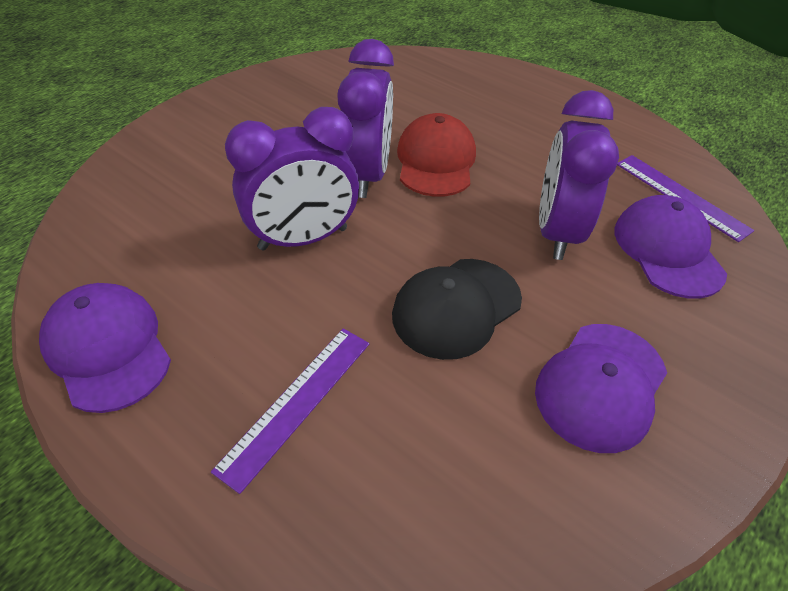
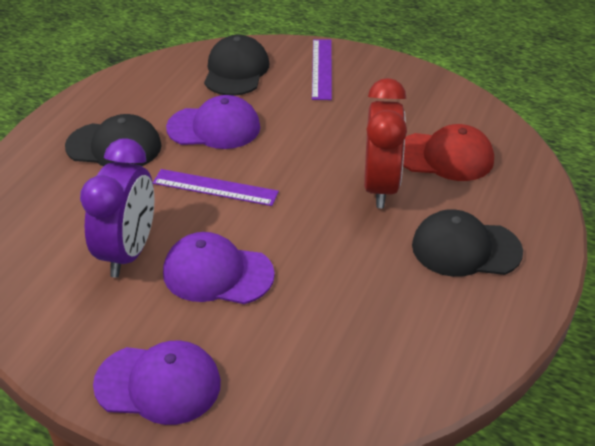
black cap: [392,259,522,360] = 1 -> [65,114,162,167] [204,35,269,96] [412,209,523,277] = 3
purple clock: [225,107,359,251] [337,39,394,198] [539,90,619,260] = 3 -> [80,138,154,278] = 1
red clock: none = 0 -> [364,78,407,208] = 1

